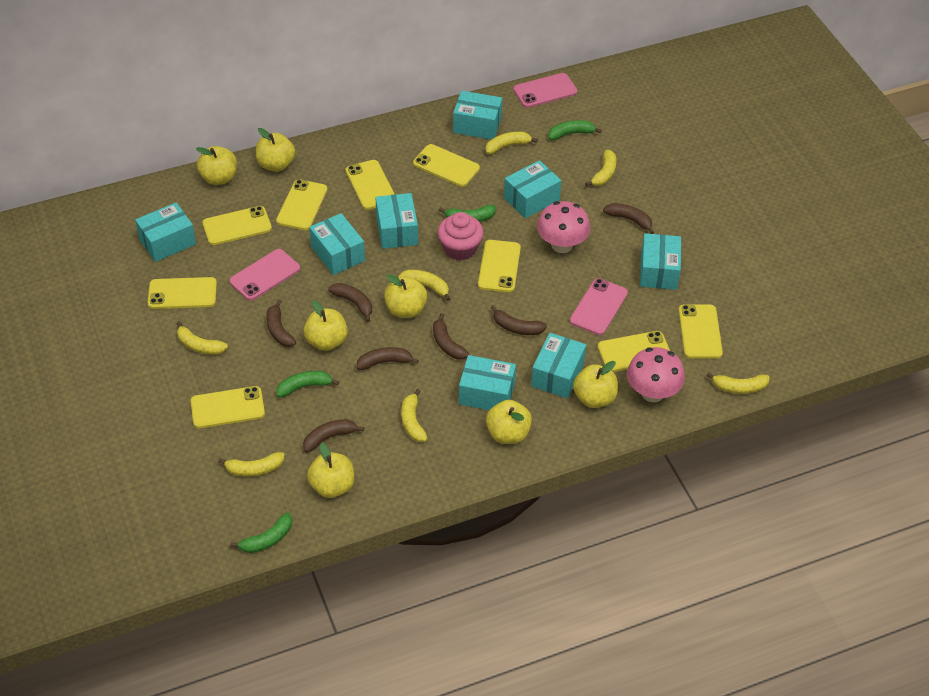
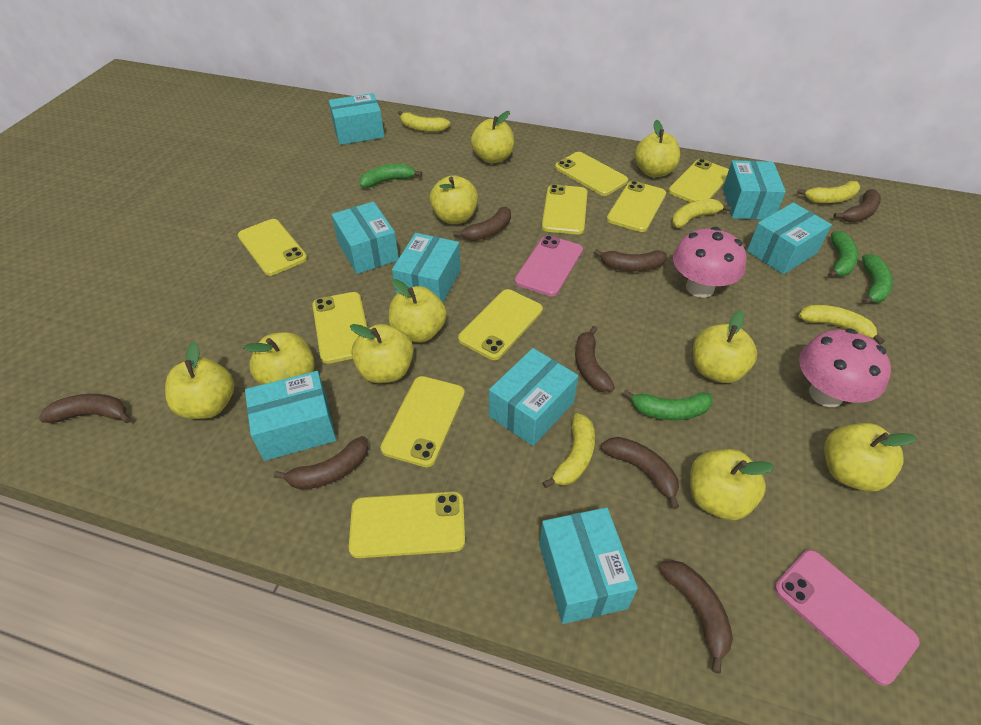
brown banana: [266,300,296,347] [303,419,365,453] [328,283,372,322] [357,347,419,370] [433,313,469,360] [491,305,547,335] [603,203,654,234] = 7 -> [39,394,131,423] [274,436,368,490] [453,207,511,241] [575,326,615,392] [594,249,667,271] [601,437,679,509] [659,560,733,674] [833,189,881,222] = 8
pink cupcake: [438,212,484,261] = 1 -> none = 0
pink phone: [230,249,300,301] [513,73,578,108] [570,278,628,335] = 3 -> [515,235,583,296] [774,550,920,686] = 2
yellow apple: [196,146,237,185] [256,128,295,172] [304,300,348,351] [307,443,354,498] [384,275,427,318] [486,400,532,444] [573,361,618,408] = 7 -> [165,342,234,419] [243,332,315,385] [350,324,414,383] [389,279,447,343] [430,175,478,224] [471,111,514,163] [635,120,680,177] [690,449,775,520] [693,310,757,383] [824,423,917,492] = 10
yellow banana: [177,321,228,355] [218,452,284,477] [398,269,450,301] [401,389,428,442] [485,132,538,154] [585,150,617,187] [706,372,770,394] = 7 -> [398,111,450,132] [543,413,595,488] [672,199,731,228] [797,181,860,203] [799,305,885,345] = 5

